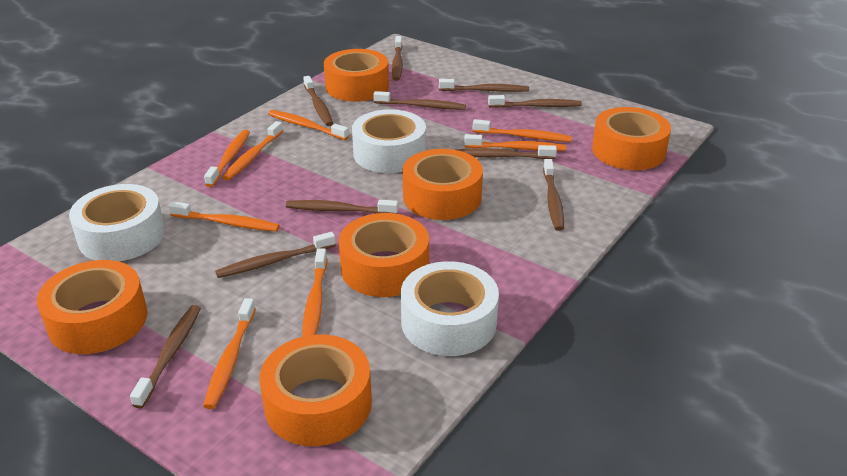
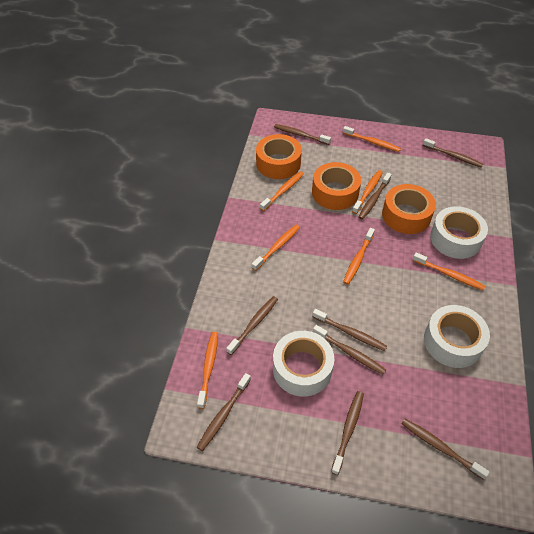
brown toothbrush: [130,305,201,408] [215,232,336,278] [286,200,398,214] [303,76,333,126] [373,91,466,110] [392,36,403,81] [439,79,529,92] [456,145,557,159] [488,95,582,108] [543,159,564,231] = 10 -> [197,373,251,451] [226,296,278,355] [274,124,331,145] [312,309,387,351] [313,325,386,375] [331,391,364,475] [358,173,392,220] [401,419,489,480] [423,138,484,168] = 9
orange tape: [37,260,148,354] [260,335,372,446] [324,49,389,102] [339,213,429,297] [403,149,483,220] [592,107,671,170] = 6 -> [256,134,302,179] [312,162,361,210] [382,184,436,234] = 3
orange toothbrush: [169,201,280,232] [203,298,256,409] [204,130,250,187] [222,121,283,180] [268,110,349,140] [302,248,327,337] [464,134,566,151] [473,119,572,142] = 8 -> [197,332,218,409] [252,224,300,271] [260,171,304,211] [343,126,401,152] [343,228,375,285] [352,170,383,214] [413,253,485,290] = 7

